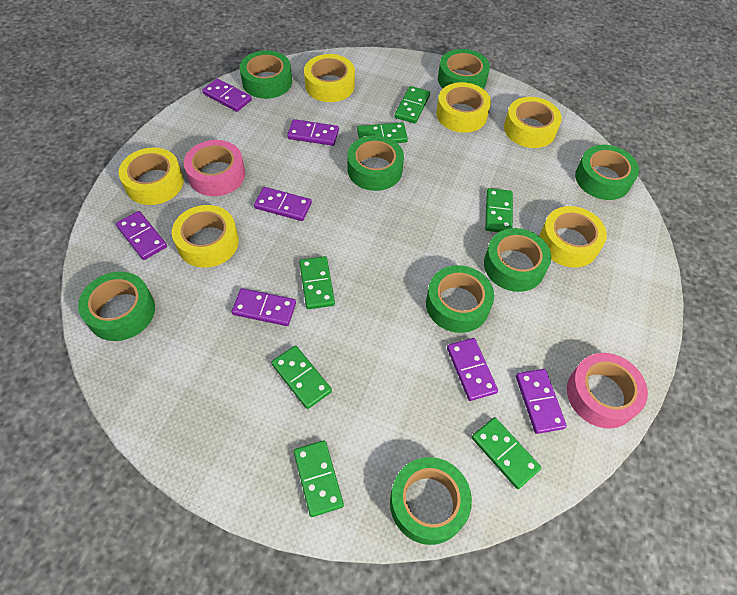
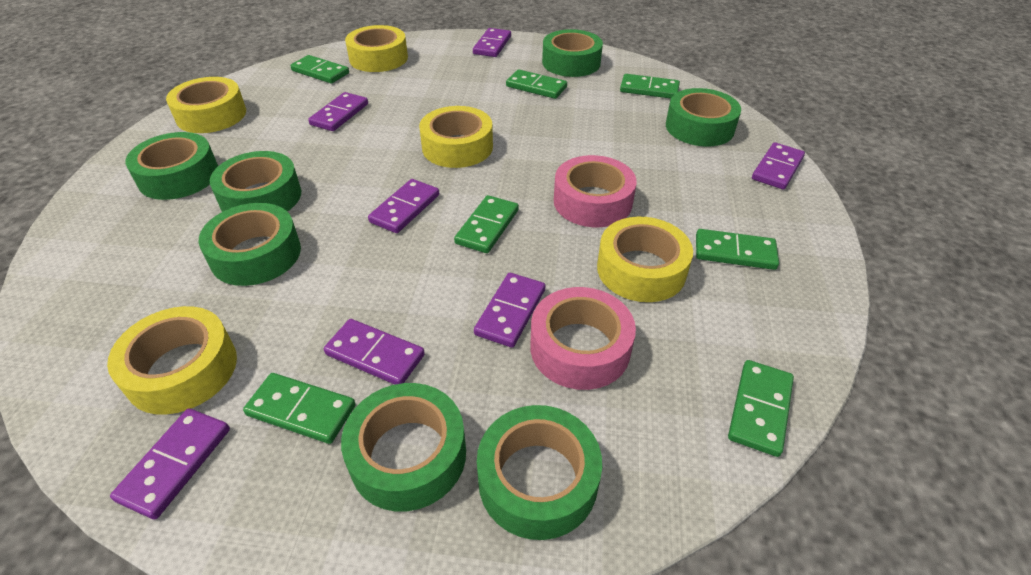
green tape: [78,272,155,341] [239,50,292,99] [348,135,404,191] [390,457,472,545] [426,265,494,333] [438,49,490,89] [484,228,551,292] [575,145,639,200] = 8 -> [125,132,218,200] [199,203,301,286] [210,151,301,212] [341,383,466,511] [477,405,602,540] [542,29,603,77] [666,88,741,146] = 7
yellow tape: [119,148,184,205] [172,205,239,268] [304,54,355,102] [436,82,491,133] [504,97,562,148] [540,206,607,268] = 6 -> [107,306,237,415] [166,77,246,133] [345,25,408,72] [419,106,493,168] [597,217,693,302] = 5

